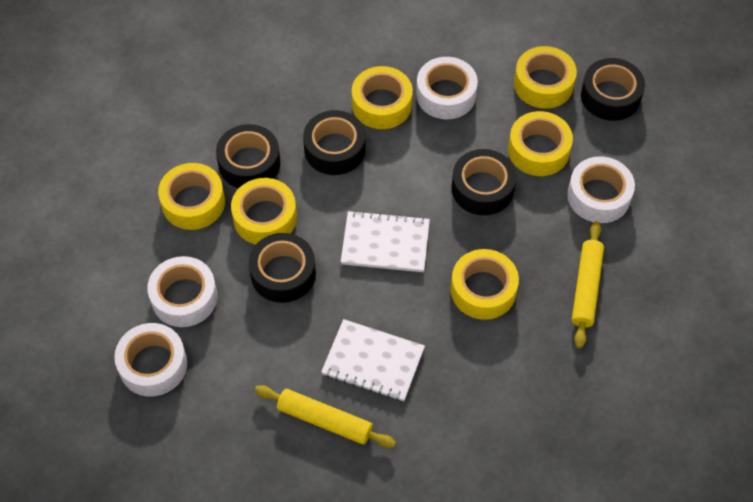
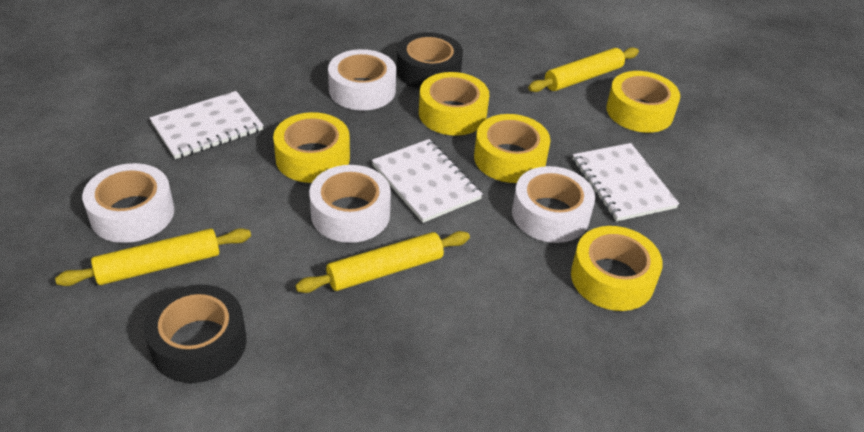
black tape: [216,124,281,188] [249,233,316,303] [303,110,366,175] [451,149,517,215] [581,58,645,121] = 5 -> [144,285,247,383] [397,32,463,89] = 2
white notebook: [321,319,425,401] [341,210,430,272] = 2 -> [150,91,264,159] [372,139,483,223] [573,143,679,221] = 3
yellow rolling pin: [255,385,396,448] [572,221,604,348] = 2 -> [55,228,251,286] [295,231,470,293] [528,47,639,92] = 3
yellow tape: [158,163,225,230] [231,178,297,245] [352,66,413,129] [451,249,519,320] [508,111,573,176] [514,46,577,109] = 6 -> [273,112,350,183] [419,72,489,136] [474,114,551,183] [571,226,663,311] [606,71,680,133] = 5

